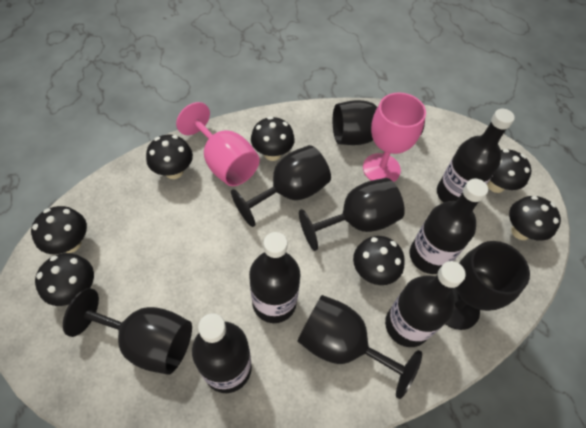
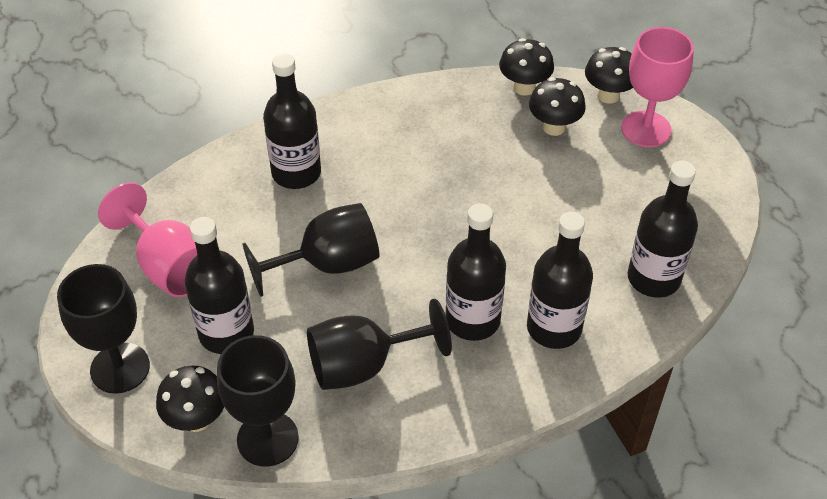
black goblet: [63,288,192,375] [231,145,331,227] [297,295,422,399] [299,178,405,251] [333,100,425,145] [445,241,530,330] = 6 -> [57,264,150,394] [217,335,299,467] [243,203,379,297] [307,299,452,390] = 4
black mushroom: [31,206,87,254] [35,253,94,306] [146,135,193,179] [251,116,295,161] [353,236,405,285] [487,149,531,193] [509,196,561,241] = 7 -> [156,366,224,432] [499,38,554,96] [529,77,586,136] [585,47,633,104] = 4

